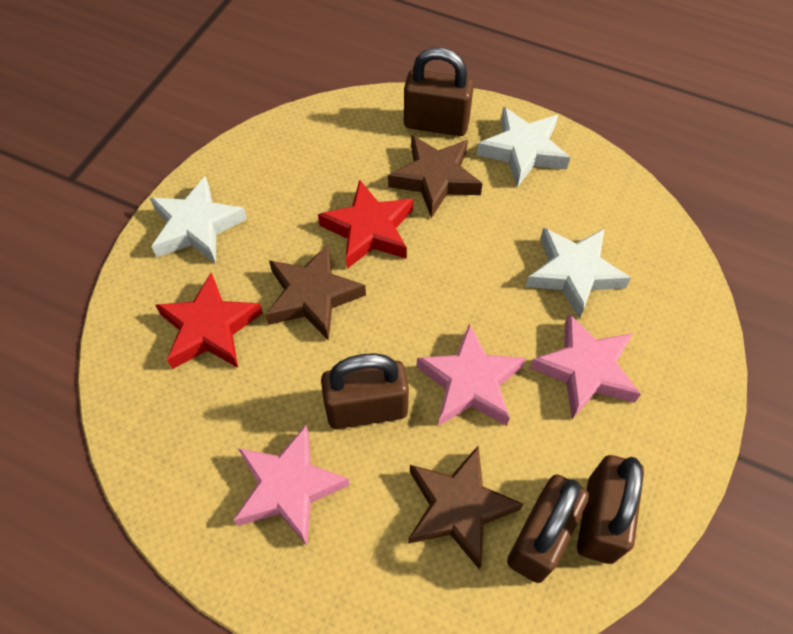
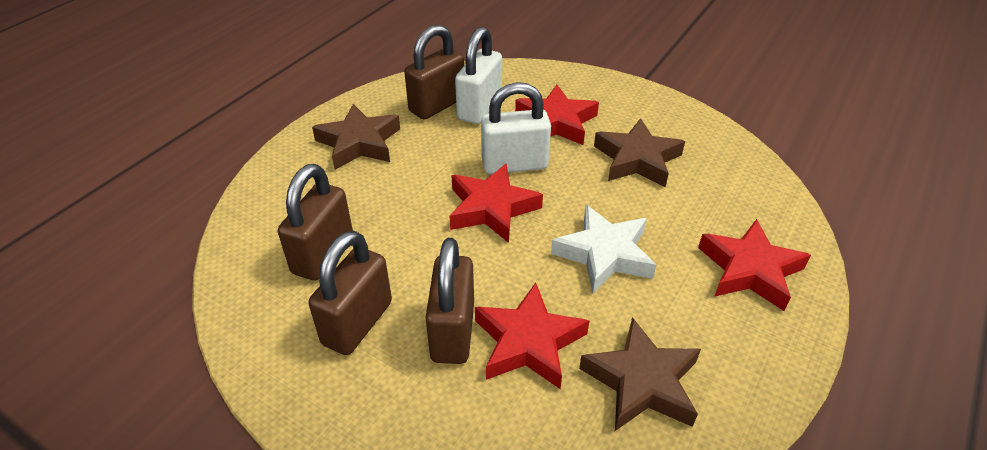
pink star: [233,425,350,545] [417,323,526,426] [530,314,641,419] = 3 -> none = 0
red star: [155,272,263,369] [318,180,413,269] = 2 -> [450,163,543,243] [475,283,589,389] [515,85,599,145] [698,219,811,311] = 4
white padlock: none = 0 -> [455,27,502,124] [481,82,551,174] = 2
white star: [150,176,247,264] [477,107,571,188] [526,228,631,319] = 3 -> [551,205,656,293] = 1

